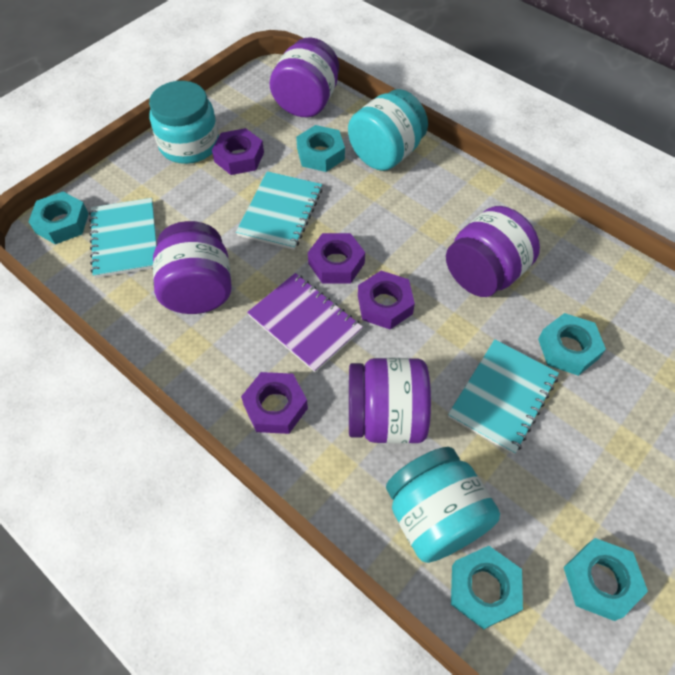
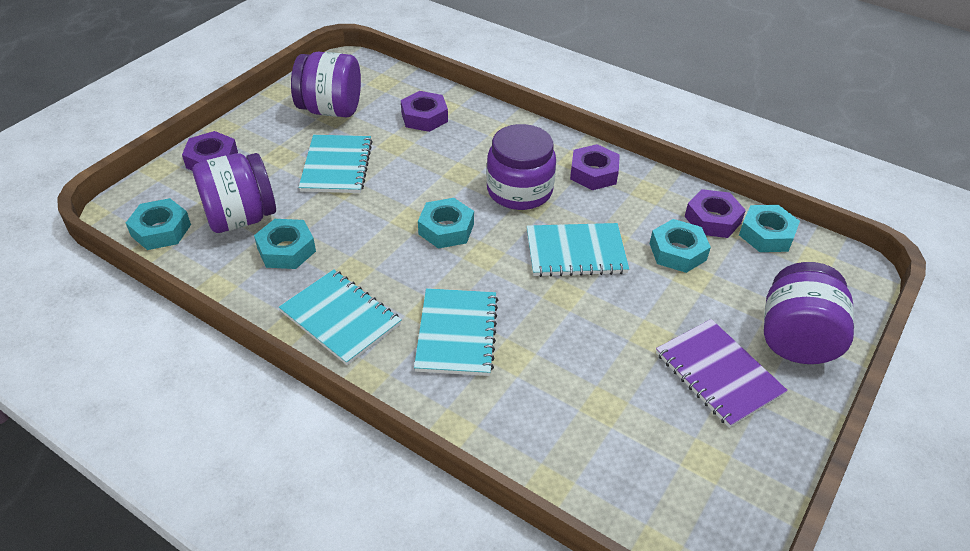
turquoise jar: [149,81,219,164] [348,89,428,171] [386,447,500,563] = 3 -> none = 0
turquoise notebook: [89,198,157,278] [236,171,323,250] [448,339,559,454] = 3 -> [279,269,402,365] [298,135,373,193] [414,288,498,376] [527,223,629,277] = 4

